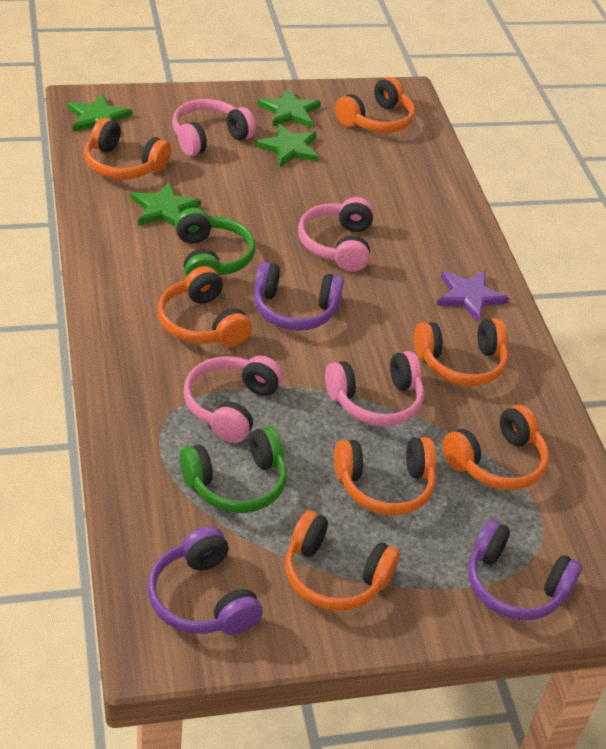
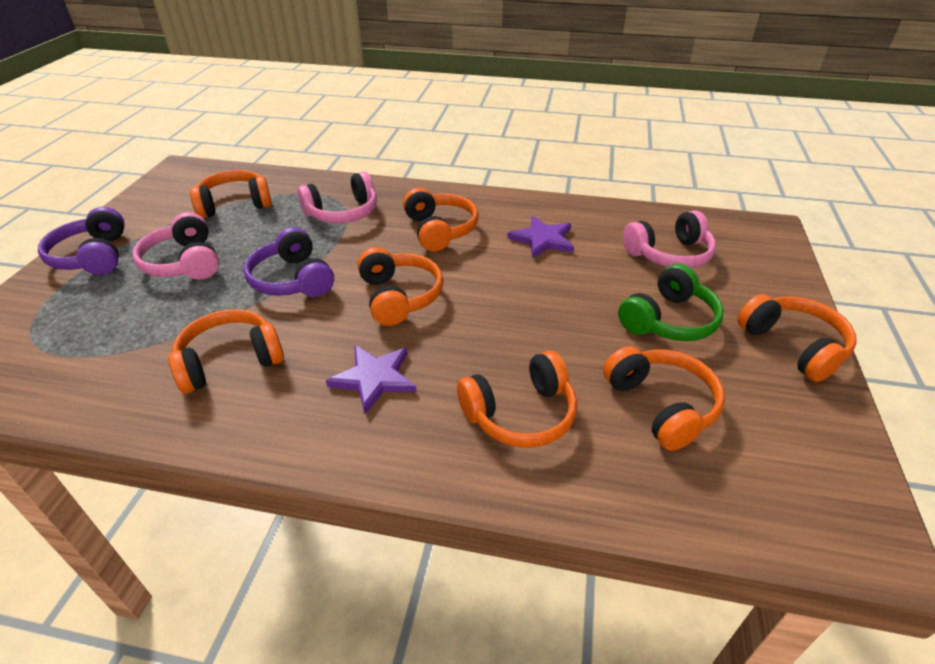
green headphones: [175,208,255,277] [179,426,287,513] = 2 -> [618,264,724,341] = 1
green star: [67,94,132,132] [131,182,201,226] [255,123,319,167] [258,88,321,128] = 4 -> none = 0
pink headphones: [172,99,256,156] [184,356,283,443] [298,197,373,272] [325,351,424,426] = 4 -> [132,212,219,280] [298,172,377,223] [623,210,716,268] = 3
purple headphones: [148,526,263,635] [254,262,344,331] [468,519,582,620] = 3 -> [38,207,125,275] [243,227,334,297] = 2
purple star: [437,270,509,323] = 1 -> [326,345,417,414] [507,216,574,258] = 2

